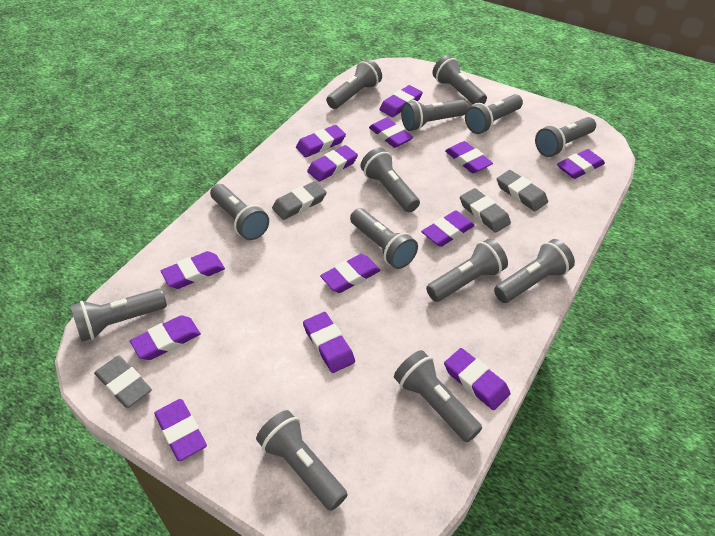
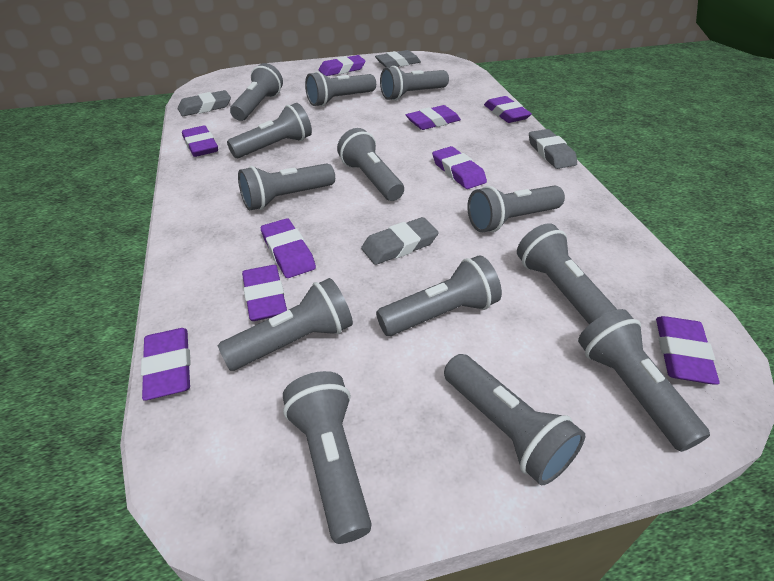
purple eraser: [130,315,201,360] [154,399,207,461] [161,251,225,289] [296,125,346,157] [303,312,355,373] [307,145,358,182] [320,254,381,293] [369,118,413,148] [379,85,423,117] [421,211,475,247] [444,348,510,410] [445,141,493,173] [557,149,605,179] = 13 -> [141,328,191,401] [182,125,218,157] [242,265,287,321] [261,218,316,278] [319,55,366,76] [406,105,461,130] [432,146,487,189] [484,96,532,123] [656,316,720,385] = 9

